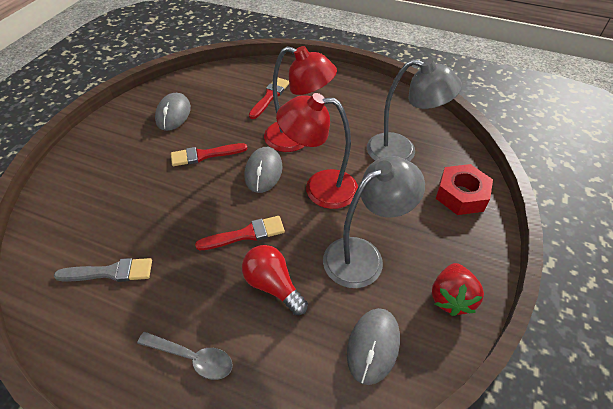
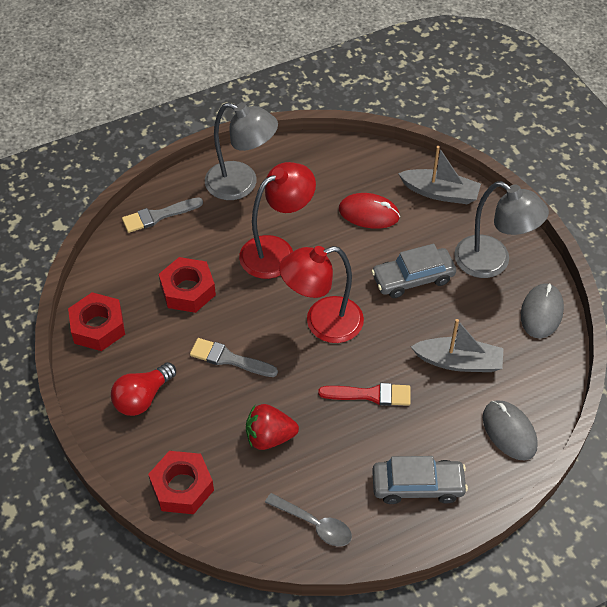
grey boat: none = 0 -> [398,146,481,204] [411,319,504,372] = 2
grey brush: [54,258,152,282] = 1 -> [122,197,203,233] [190,338,278,377] = 2
grey car: none = 0 -> [371,244,456,298] [372,456,468,504] = 2
grey mouse: [155,93,191,131] [244,147,283,193] [347,308,400,385] = 3 -> [483,400,538,460] [521,283,564,339] = 2
red brush: [171,143,247,166] [195,216,285,250] [249,77,289,119] = 3 -> [318,383,411,406] = 1
red mouse: none = 0 -> [339,193,400,229] = 1
red nut: [436,164,493,215] = 1 -> [68,292,125,351] [148,451,214,514] [159,257,216,313] = 3

